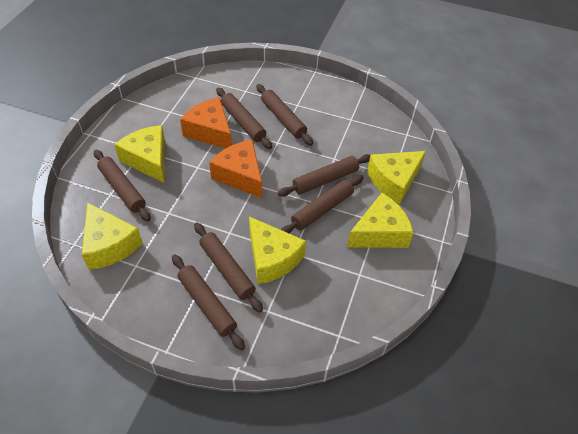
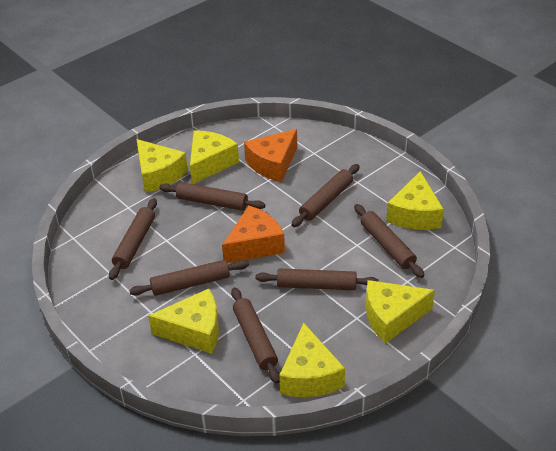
yellow cheese: [82,202,143,270] [114,125,165,183] [249,217,306,284] [347,193,414,248] [367,151,426,204] = 5 -> [136,139,188,193] [148,289,219,354] [190,130,239,184] [279,323,345,397] [366,280,435,344] [386,171,444,230] = 6

